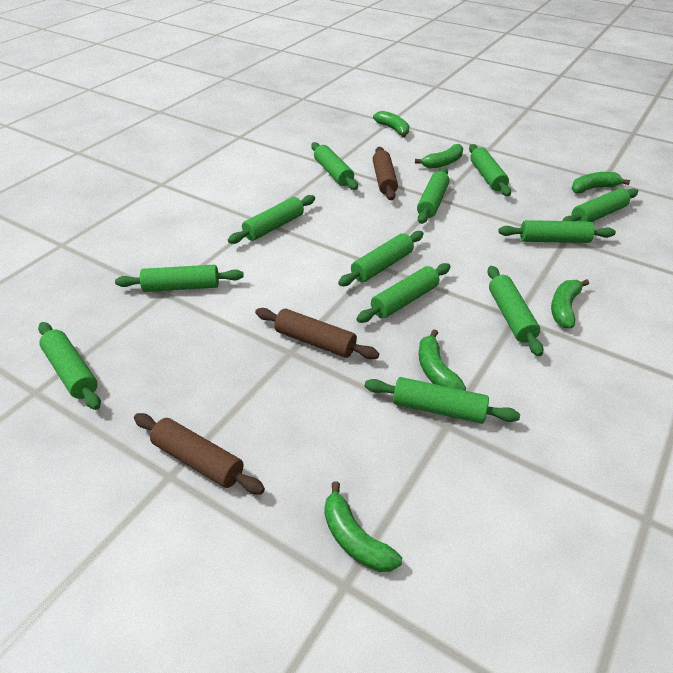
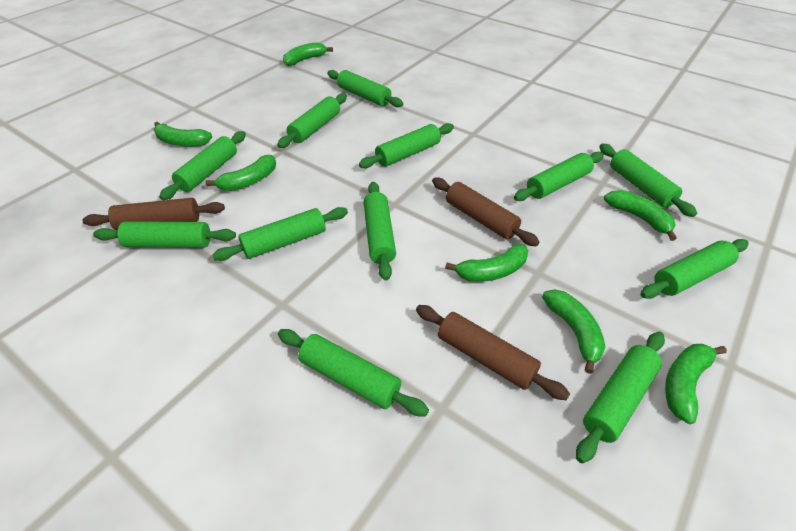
green banana: [324,482,402,572] [373,111,409,138] [415,144,463,169] [419,330,466,391] [551,279,589,328] [572,172,630,193] = 6 -> [154,122,212,147] [206,155,276,191] [283,42,333,66] [445,244,528,282] [542,289,605,374] [604,190,677,241] [665,344,727,424] = 7

